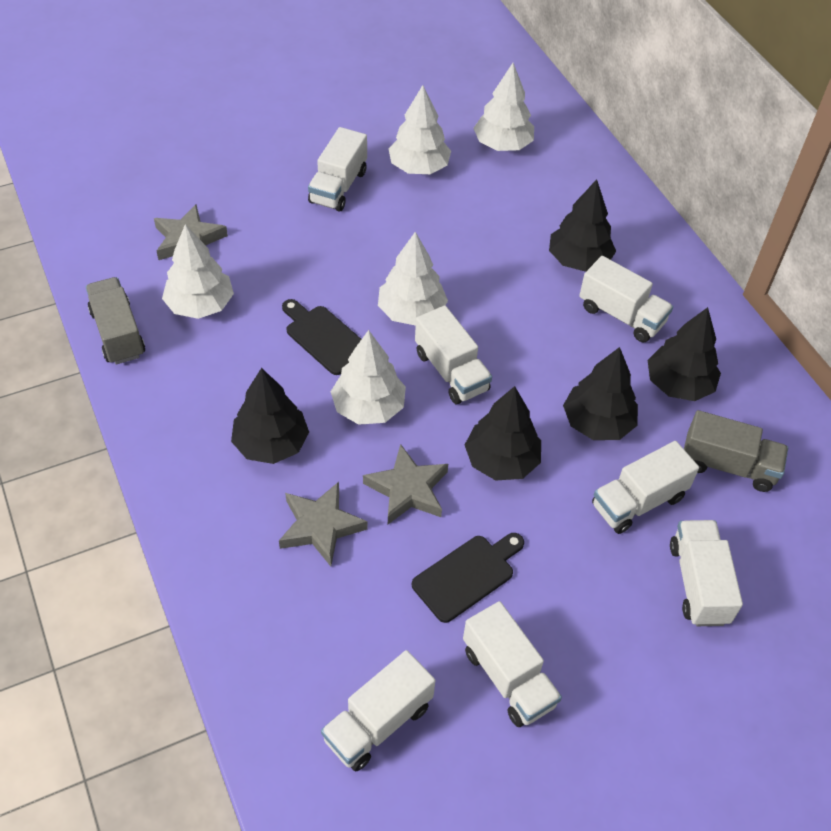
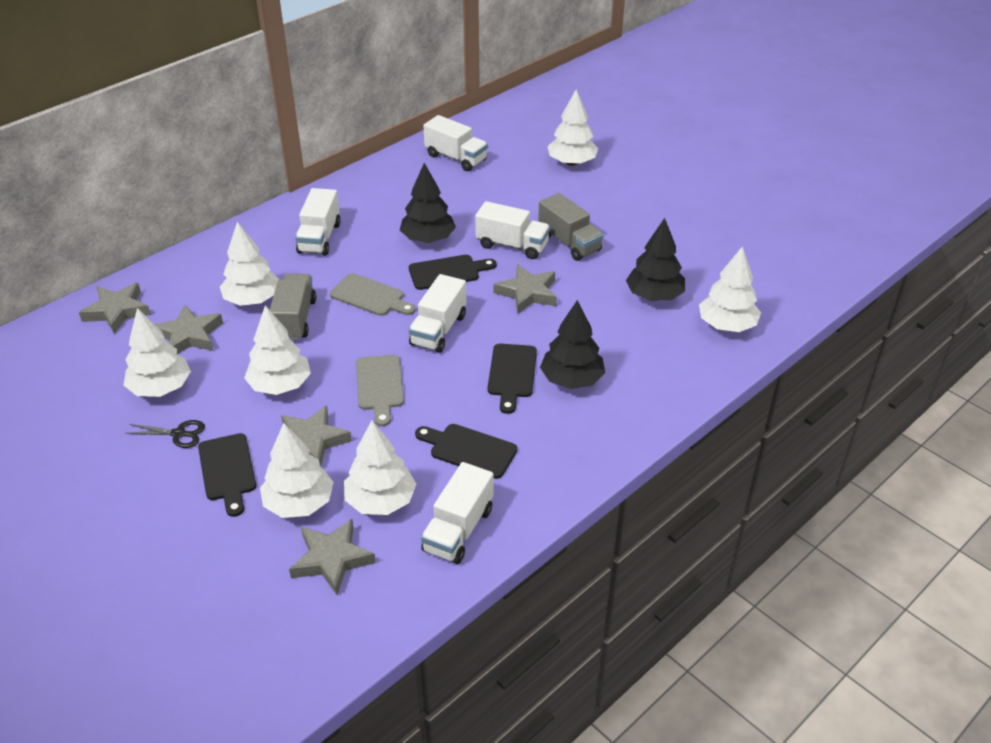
black cutting board: [282,299,361,375] [412,533,524,623] = 2 -> [198,433,256,517] [409,255,496,290] [415,424,517,479] [488,344,537,414] = 4
black scissors: none = 0 -> [128,420,205,448] = 1
black tree: [231,368,309,464] [465,386,541,480] [549,179,616,272] [563,347,638,440] [648,307,721,401] = 5 -> [400,163,456,243] [540,300,605,389] [626,218,685,301] = 3
grey cutting board: none = 0 -> [330,273,415,316] [356,355,404,427] = 2
grey star: [154,204,228,260] [279,482,368,566] [363,444,448,524] = 3 -> [79,283,151,334] [155,305,223,354] [281,405,352,466] [289,519,376,595] [494,264,557,314] = 5
white tree: [162,224,234,319] [331,330,406,425] [378,232,448,326] [388,85,451,174] [473,63,534,151] = 5 -> [124,308,191,397] [220,222,280,306] [244,305,311,395] [260,423,334,518] [344,421,416,515] [547,89,598,166] [699,247,761,332] = 7
white truck: [308,127,367,212] [321,650,435,772] [415,305,492,404] [463,601,562,727] [579,256,673,342] [592,441,699,534] [670,520,743,626] = 7 -> [295,188,341,256] [409,274,466,353] [421,462,494,564] [423,115,488,171] [475,201,550,259] = 5

